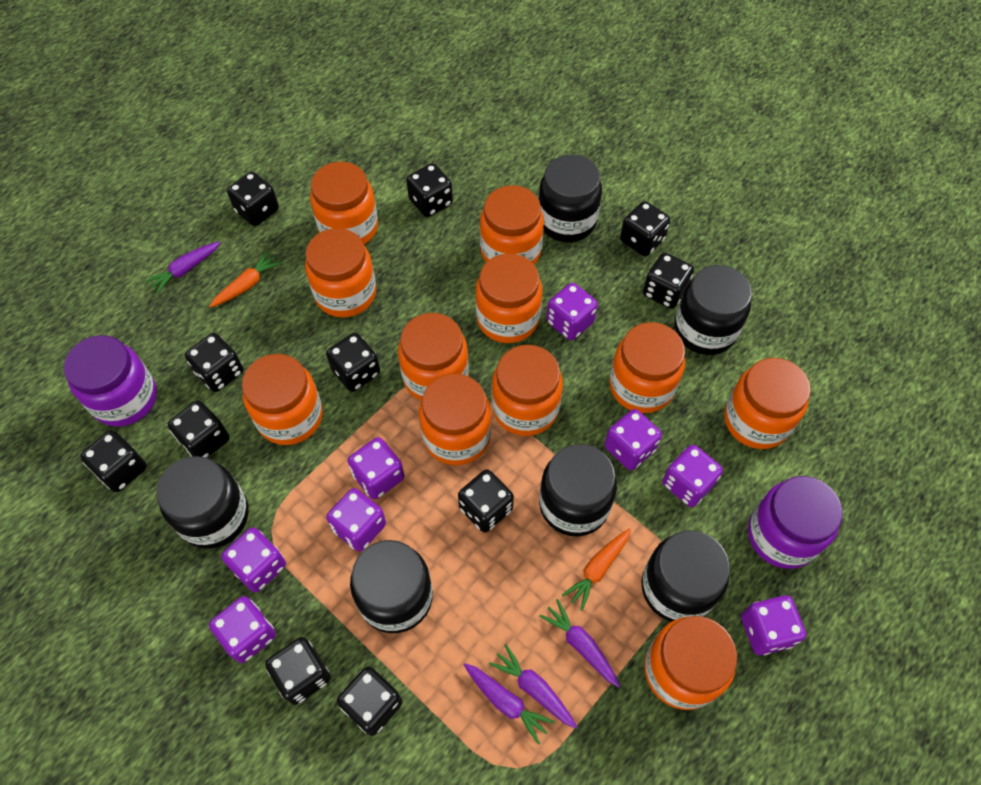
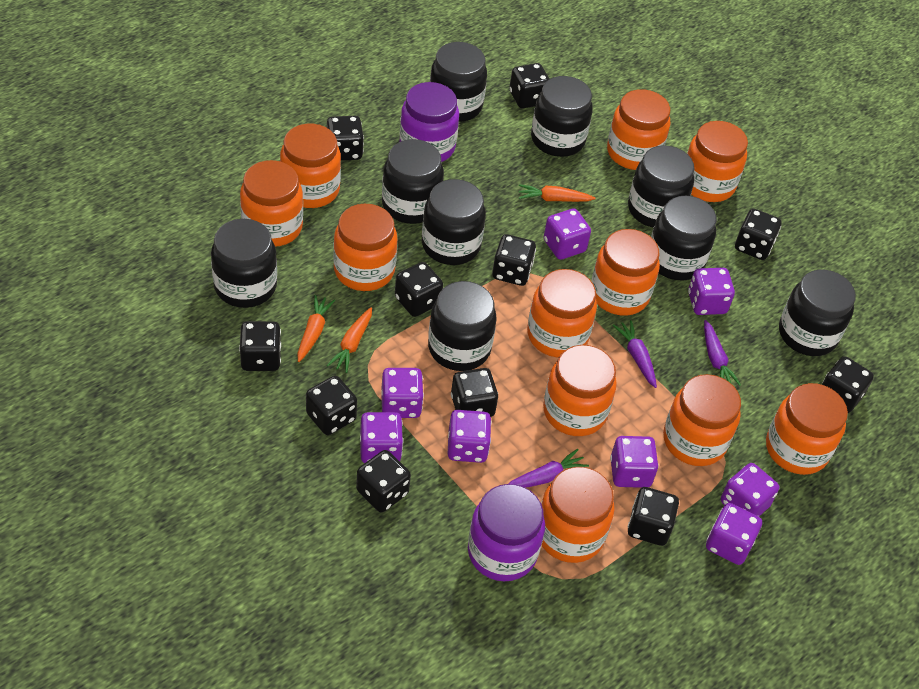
black jar: [156,456,249,549] [350,540,433,633] [538,154,602,242] [539,444,617,536] [641,530,730,622] [674,265,752,355] = 6 -> [211,219,277,308] [382,139,444,224] [422,179,486,265] [428,281,496,371] [430,42,487,122] [531,76,593,157] [628,145,694,228] [651,196,717,280] [779,269,856,356] = 9
orange carrot: [209,251,282,308] [562,528,631,611] = 2 -> [297,295,335,362] [327,307,372,373] [519,184,596,202] = 3
purple carrot: [145,241,221,294] [464,663,555,745] [489,644,577,728] [539,599,620,687] = 4 -> [508,449,589,488] [613,320,657,388] [704,320,741,386] = 3

